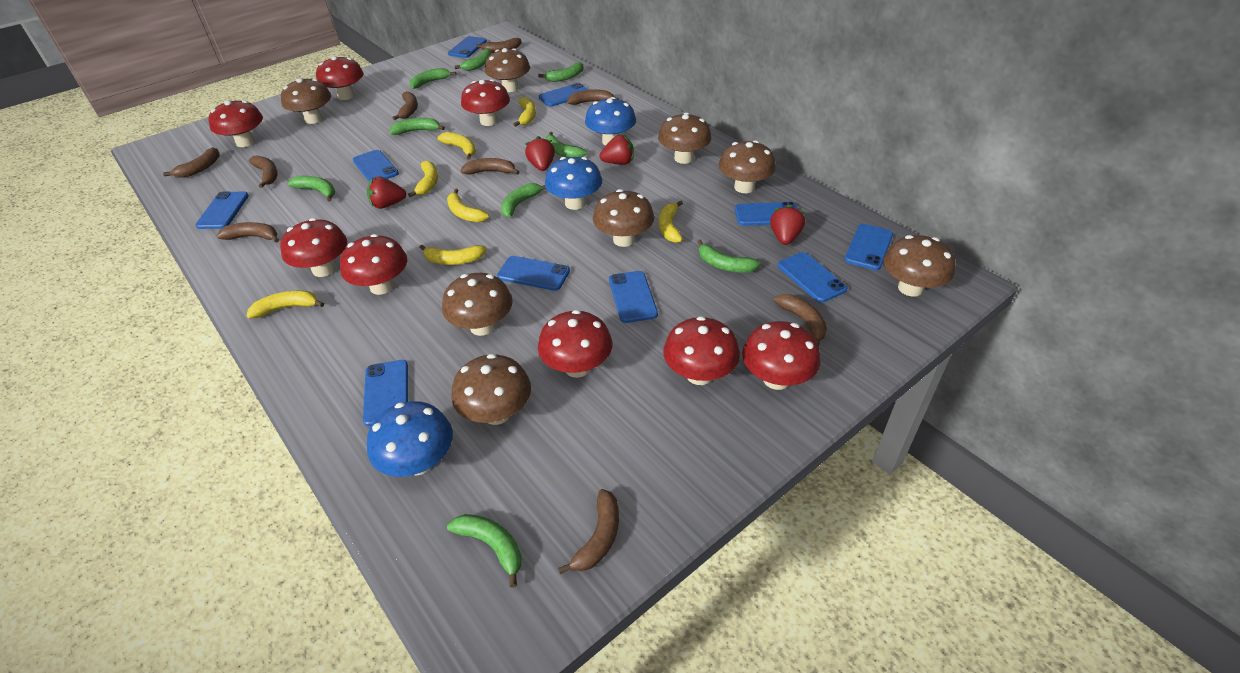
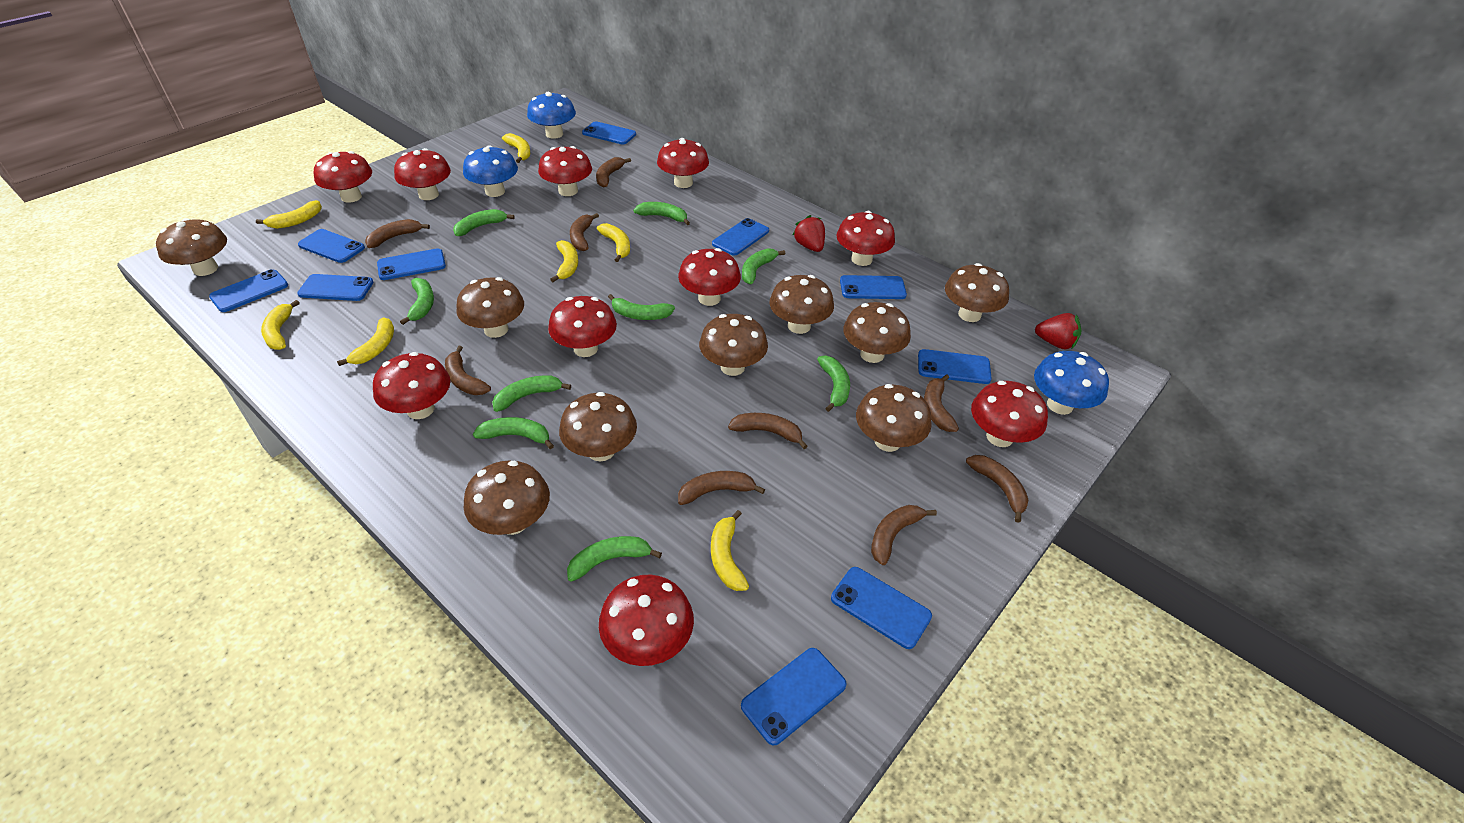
brown mushroom: [281,78,331,124] [442,273,513,336] [452,354,531,425] [485,48,530,92] [593,189,654,247] [658,112,712,164] [718,140,776,193] [884,235,955,296] = 8 -> [156,218,227,276] [456,277,524,338] [463,461,550,535] [559,392,637,461] [699,314,768,376] [769,275,834,334] [843,302,911,363] [856,384,932,452] [945,263,1009,322] = 9
red mushroom: [208,100,263,147] [280,218,347,277] [316,56,363,100] [340,234,407,295] [461,79,510,126] [538,310,613,378] [663,316,740,385] [742,321,821,390] = 8 -> [314,151,372,203] [373,352,450,419] [394,148,451,200] [538,146,592,196] [548,296,617,357] [599,575,694,666] [657,138,709,188] [678,248,741,306] [836,211,895,266] [971,381,1048,447] = 10
red strawberry: [367,176,406,209] [525,136,555,171] [599,135,634,165] [770,205,805,245] = 4 -> [793,215,825,252] [1035,313,1081,349] = 2

